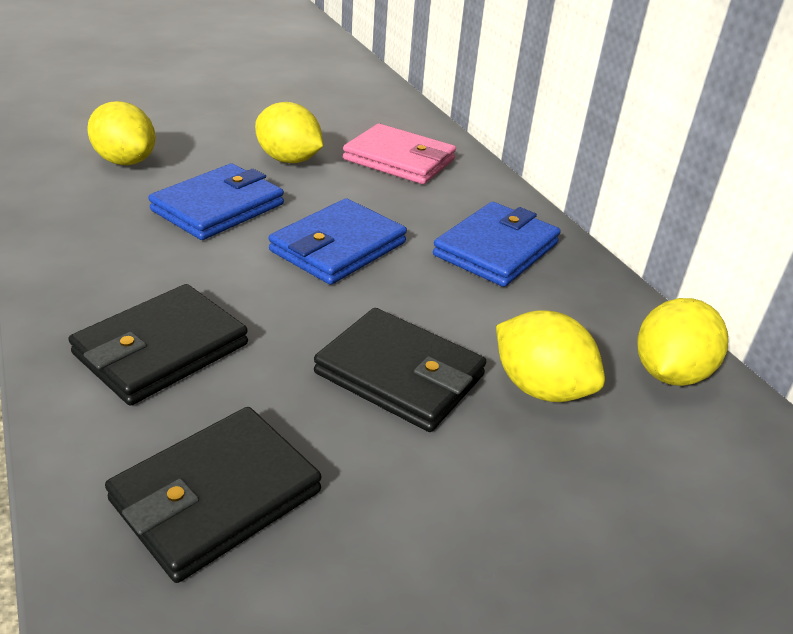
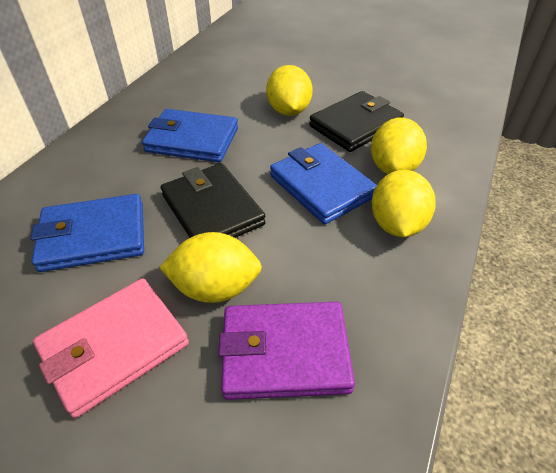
black wallet: [68,284,248,406] [105,407,321,583] [314,308,487,432] = 3 -> [161,163,266,238] [309,91,404,152] = 2
purple wallet: none = 0 -> [218,302,355,400] = 1

